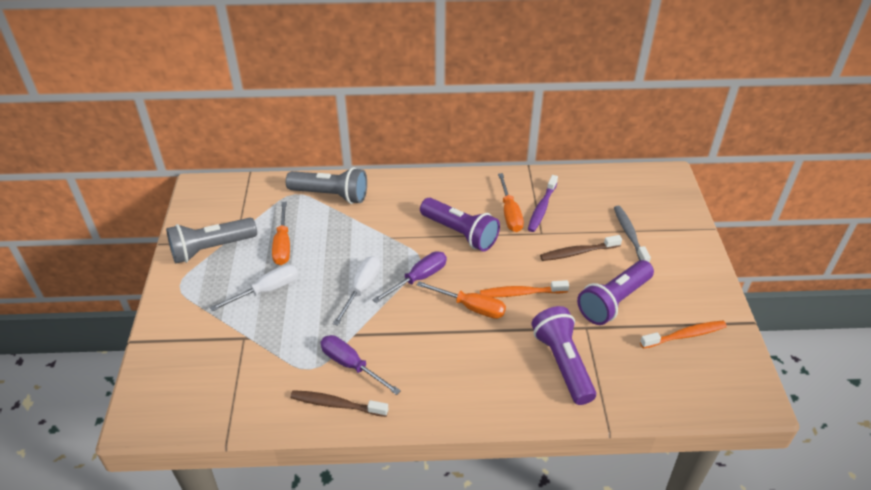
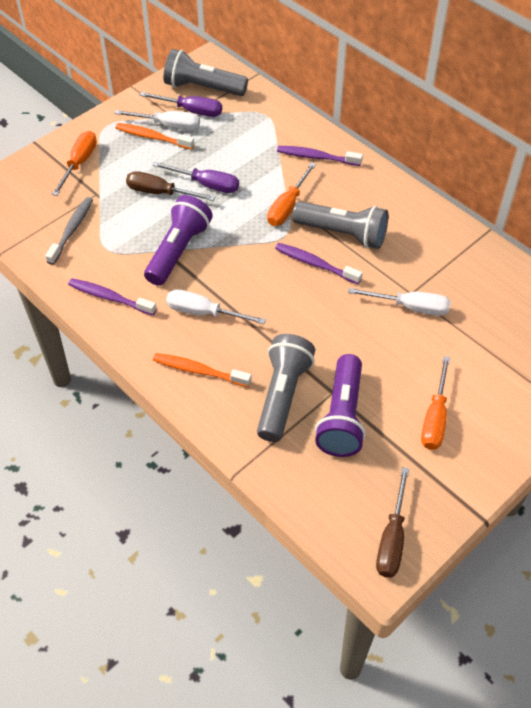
brown screwdriver: none = 0 -> [126,171,215,201] [376,467,409,578] = 2
brown toothbrush: [290,390,388,417] [540,235,622,261] = 2 -> none = 0
grey flashlight: [166,218,257,264] [286,167,367,204] = 2 -> [164,49,248,96] [257,334,315,442] [292,202,388,249] = 3
purple flashlight: [420,198,500,252] [531,306,596,405] [577,260,654,325] = 3 -> [144,195,213,286] [315,354,366,457] = 2
purple toothbrush: [528,175,558,232] = 1 -> [68,278,157,315] [275,243,363,284] [277,146,363,166] = 3
white screwdriver: [210,264,298,311] [333,256,380,326] = 2 -> [114,110,200,131] [166,289,266,324] [348,288,451,316] = 3

